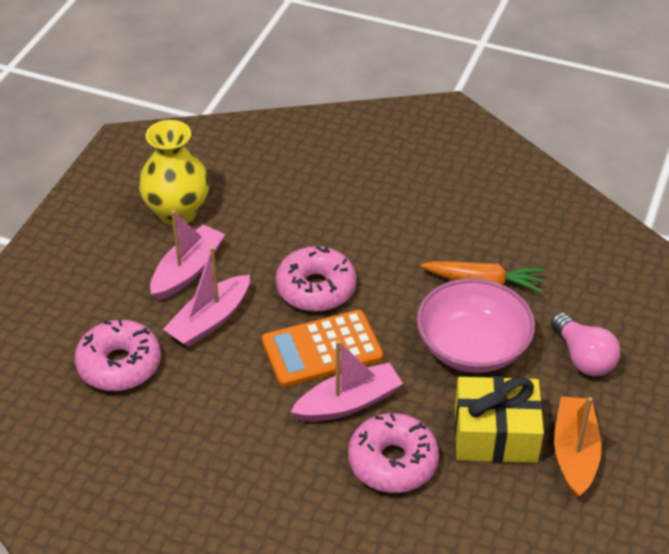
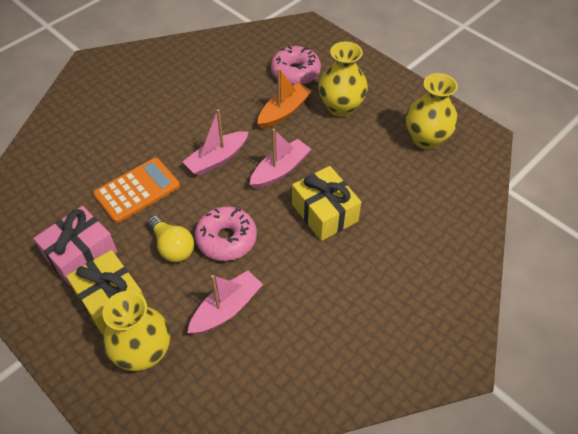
orange carrot: [421,261,545,293] = 1 -> none = 0
pink bowl: [416,278,535,373] = 1 -> none = 0
pink donut: [75,319,161,391] [276,246,356,312] [348,413,439,493] = 3 -> [195,206,257,261] [271,46,321,85] = 2
pink gift: none = 0 -> [33,206,117,286] = 1
pink light bulb: [551,312,620,376] = 1 -> none = 0
yellow gift: [455,376,544,463] = 1 -> [66,250,148,336] [292,166,361,241] = 2
yellow light bulb: none = 0 -> [147,215,194,262] = 1
yellow vase: [139,120,210,226] = 1 -> [102,291,170,371] [318,41,368,117] [406,73,458,150] = 3

